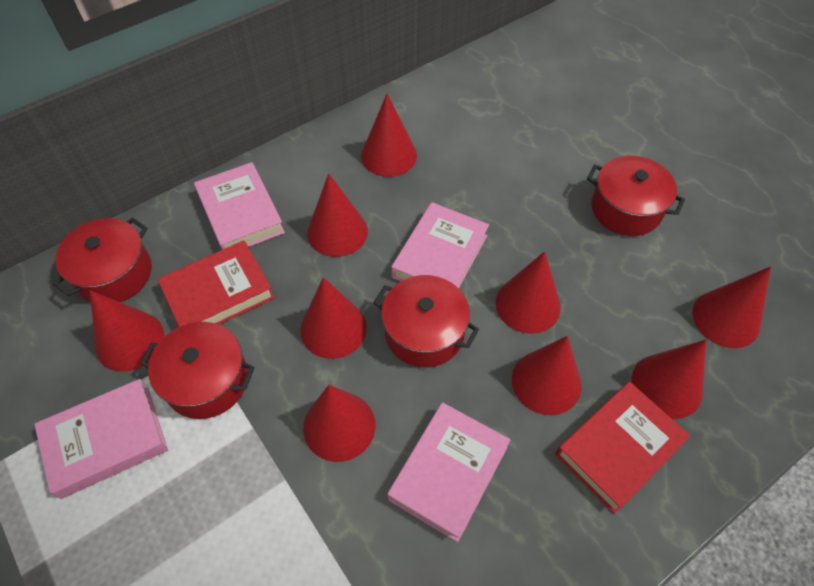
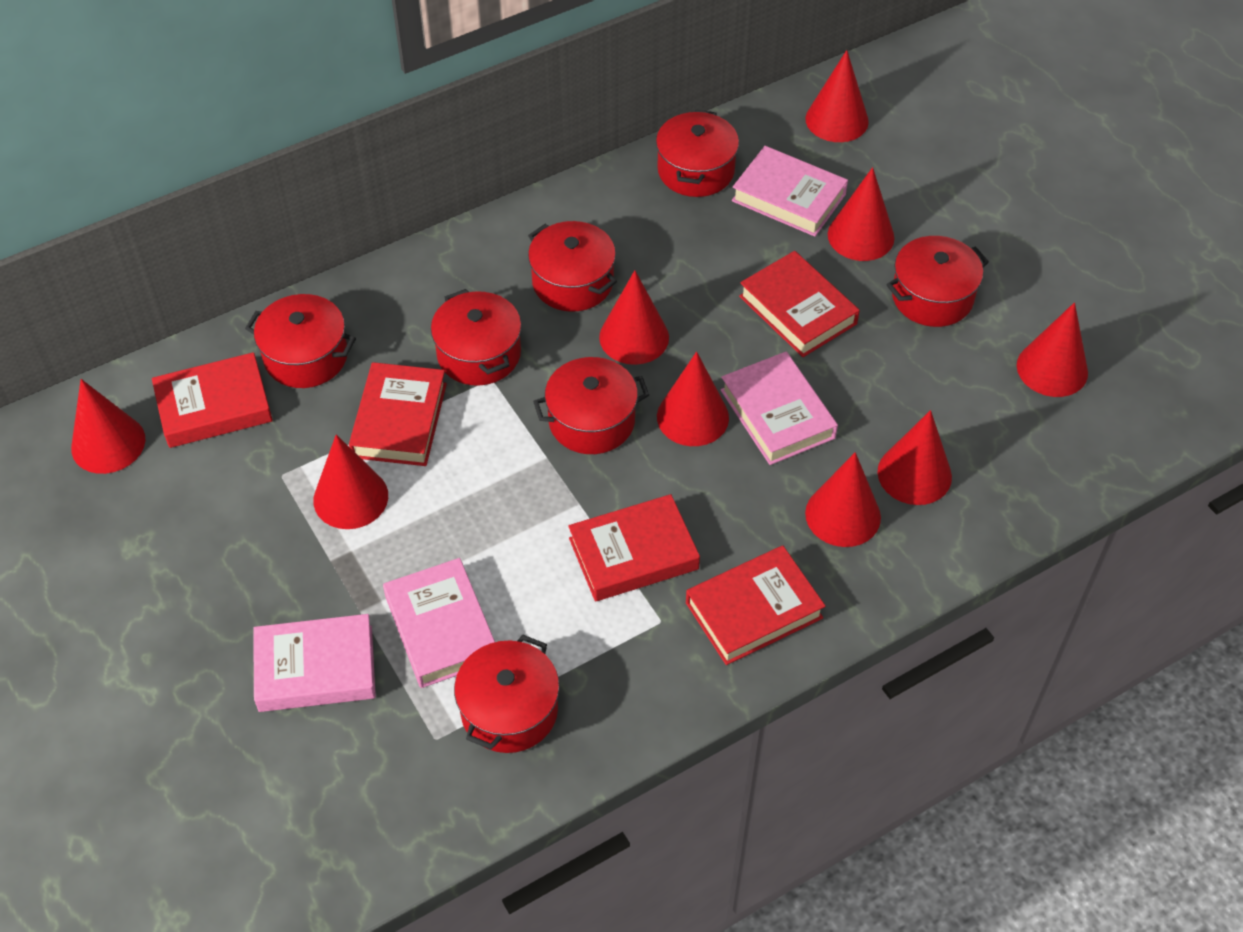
red book: [157,240,275,327] [555,382,690,514] = 2 -> [152,352,273,448] [349,362,447,466] [568,494,700,601] [686,546,826,665] [739,251,860,357] = 5
red pot: [53,217,152,302] [140,322,255,419] [373,275,479,367] [587,156,685,236] = 4 -> [245,294,356,388] [431,289,521,386] [454,635,559,753] [528,221,617,312] [533,357,649,454] [656,110,739,197] [886,236,989,327] = 7

